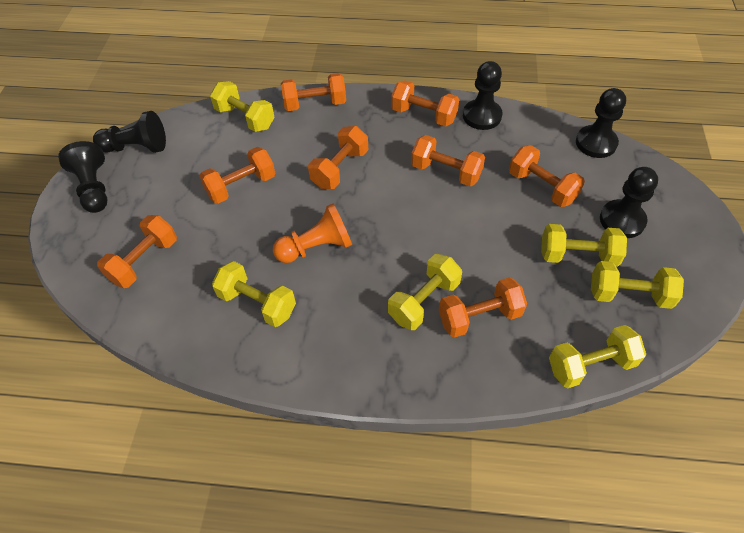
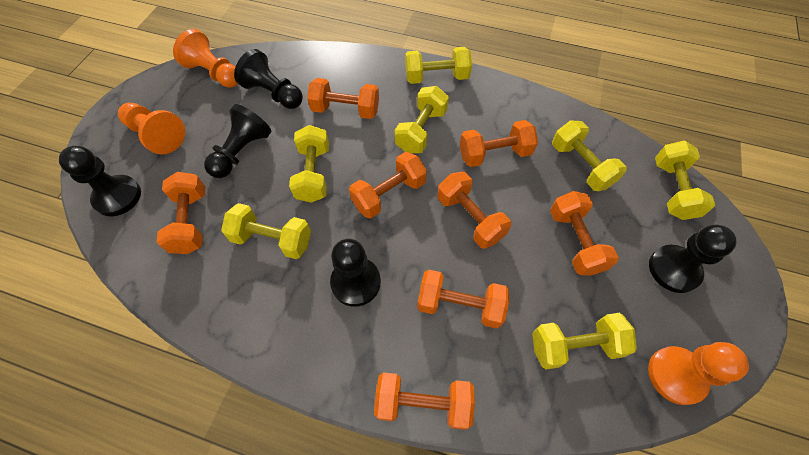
orange pawn: [273,203,352,263] = 1 -> [118,103,185,155] [173,29,237,88] [648,342,749,405] = 3
yellow dumbbell: [210,81,275,132] [212,261,296,327] [388,254,462,330] [541,224,627,267] [549,325,646,388] [591,261,684,309] = 6 -> [221,203,311,259] [289,125,329,203] [395,86,449,153] [405,47,472,84] [532,313,637,370] [552,120,627,191] [655,141,715,220] = 7

